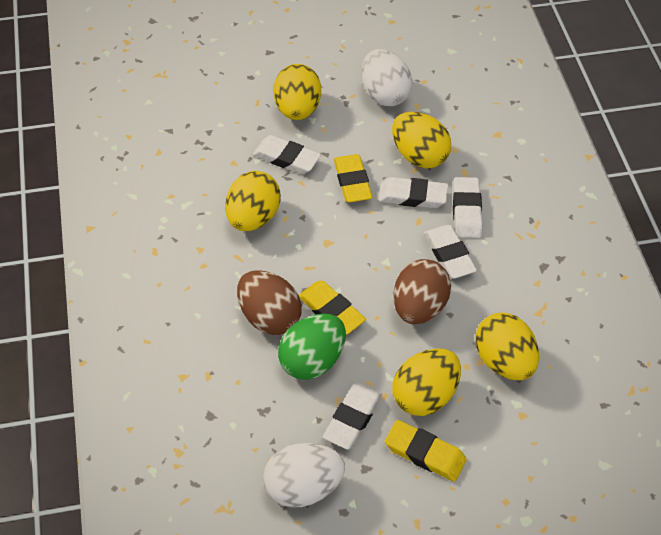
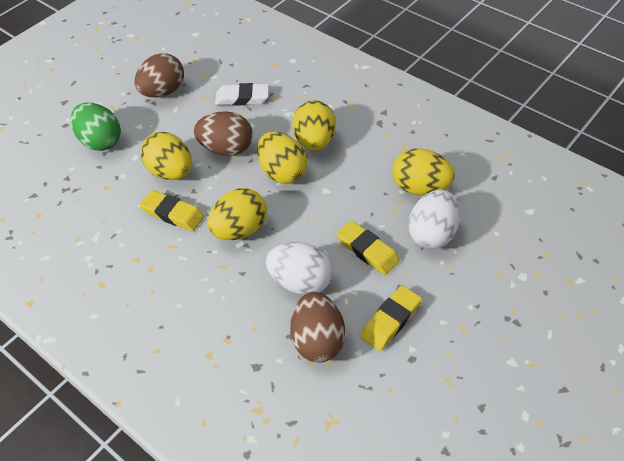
brown egg: [237,270,302,335] [393,259,451,324] = 2 -> [135,53,184,98] [194,111,253,156] [290,292,345,363] = 3
white eraser: [253,135,321,174] [323,383,382,450] [378,177,448,208] [424,225,477,279] [453,177,482,238] = 5 -> [215,83,269,106] = 1

